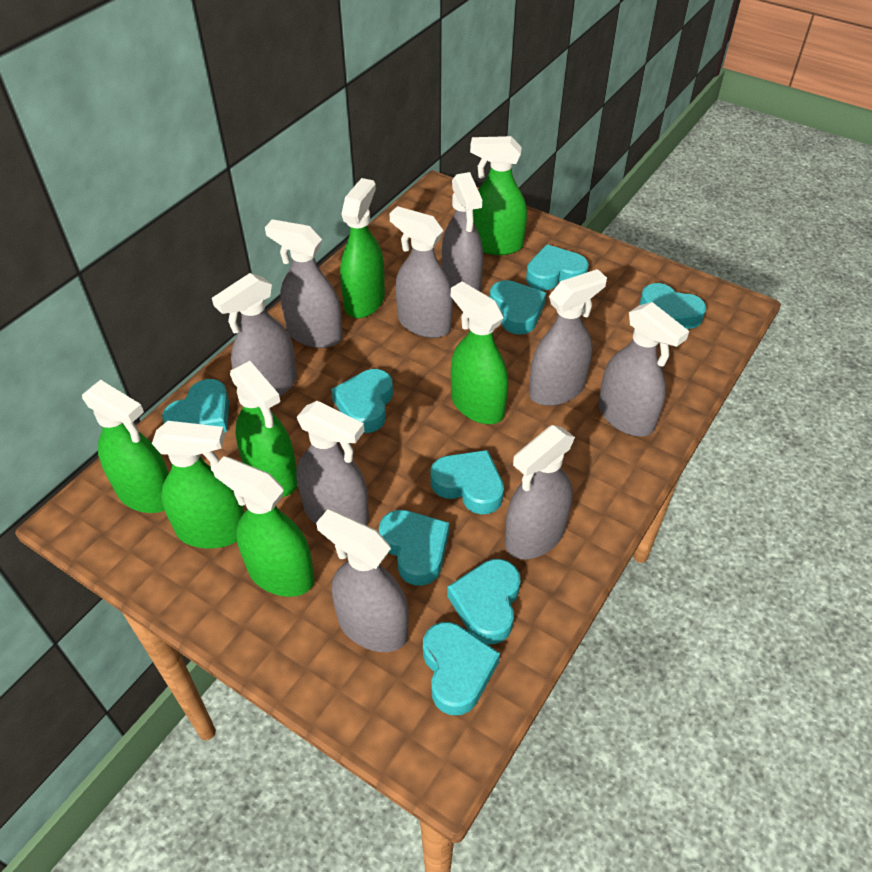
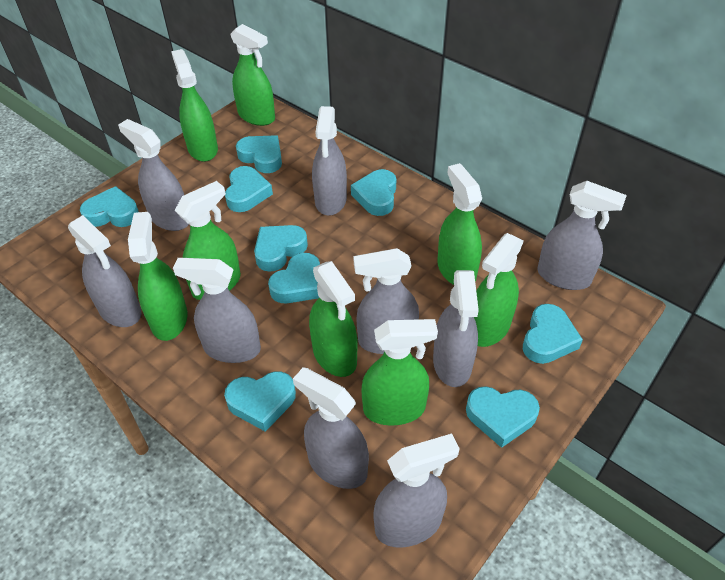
green spray bottle: [82,380,169,513] [152,421,244,548] [212,456,314,597] [230,361,298,497] [340,178,385,318] [451,281,508,424] [470,136,527,255] = 7 -> [128,212,187,341] [171,49,218,162] [175,181,241,300] [230,24,275,126] [309,261,358,377] [362,319,438,426] [437,163,482,285] [474,233,524,347] = 8

